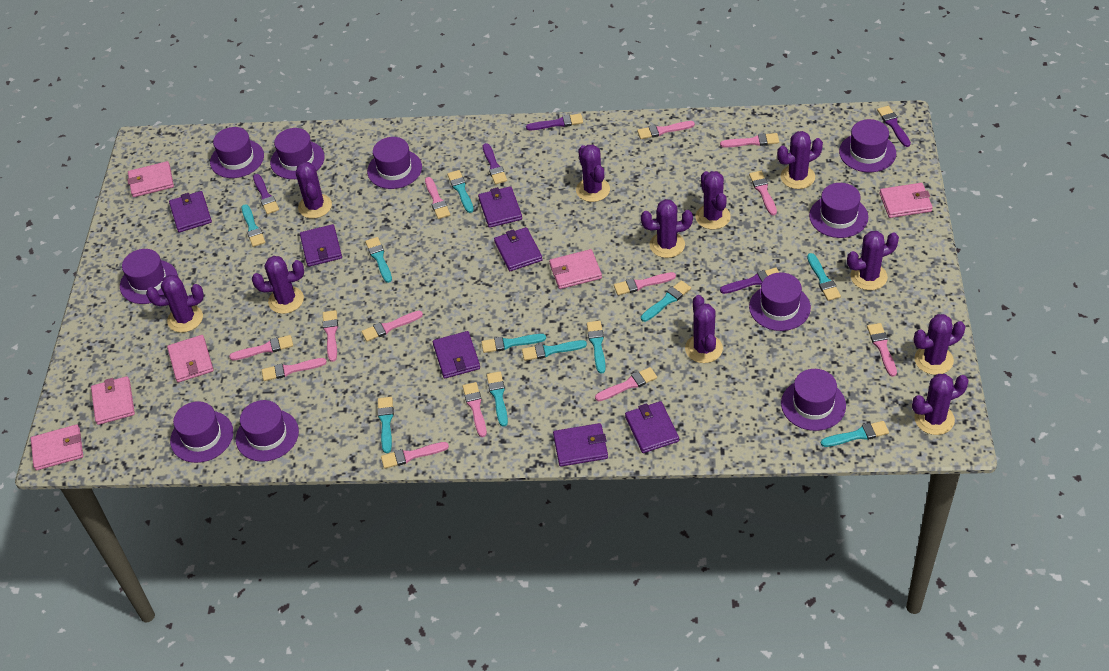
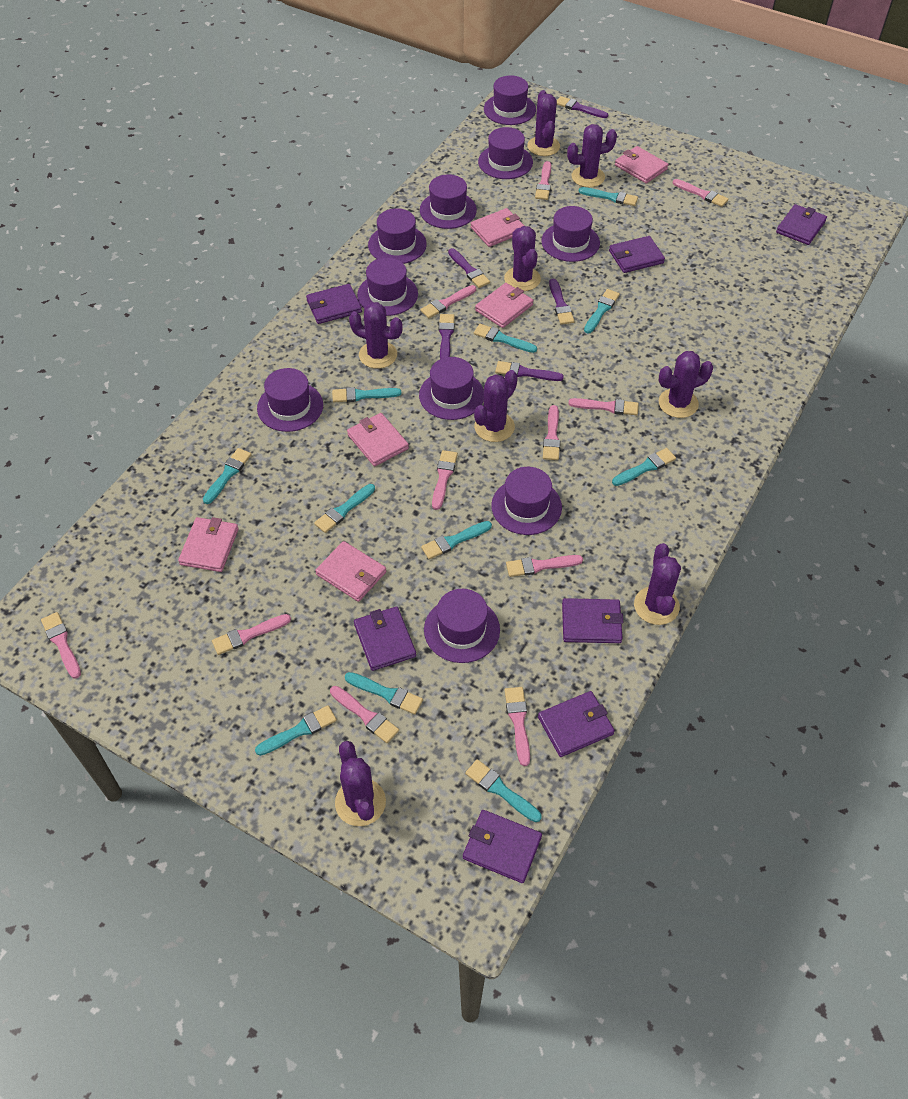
pink brush: [229,335,293,360] [262,358,327,381] [323,310,338,362] [361,311,423,342] [381,442,449,469] [425,177,450,219] [463,382,487,437] [595,367,657,401] [614,272,676,295] [637,121,695,139] [720,133,779,148] [749,171,777,215] [867,323,897,377] = 13 -> [41,612,81,679] [212,614,291,655] [330,686,399,743] [420,285,476,318] [432,450,458,510] [504,687,530,766] [506,555,583,577] [535,161,551,200] [543,405,560,460] [568,398,639,415] [673,179,728,207] = 11
purple cactus: [146,275,204,333] [252,256,304,314] [296,162,332,219] [576,145,610,202] [641,199,693,258] [685,295,723,363] [695,171,731,229] [777,131,823,189] [847,231,899,290] [912,374,969,435] [913,314,965,375] = 11 -> [335,741,386,826] [349,302,403,369] [474,370,518,442] [504,226,541,291] [527,90,560,156] [567,124,617,187] [634,543,681,625] [658,351,713,418] = 8

